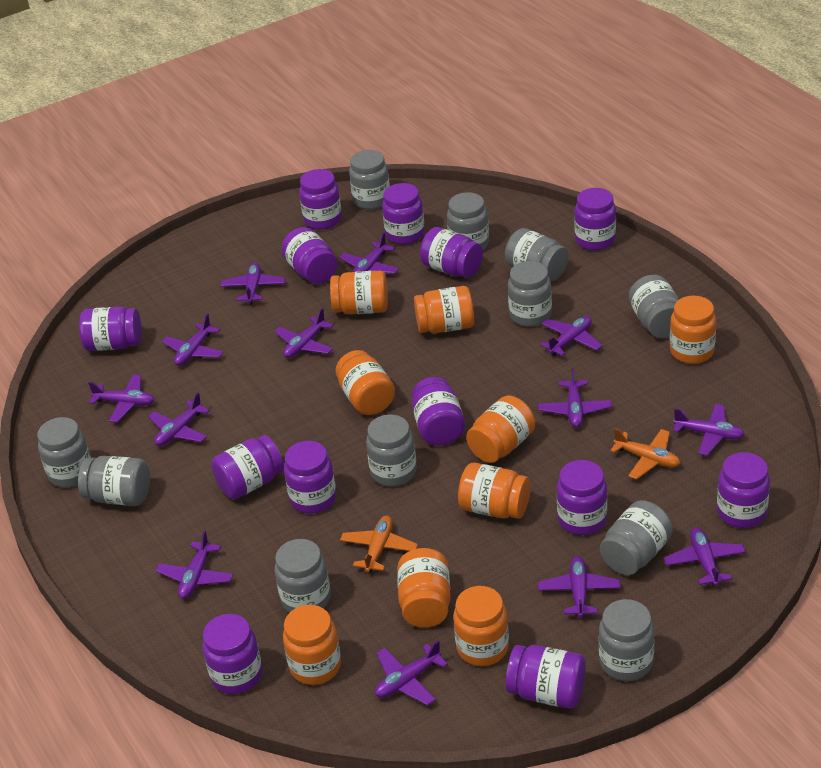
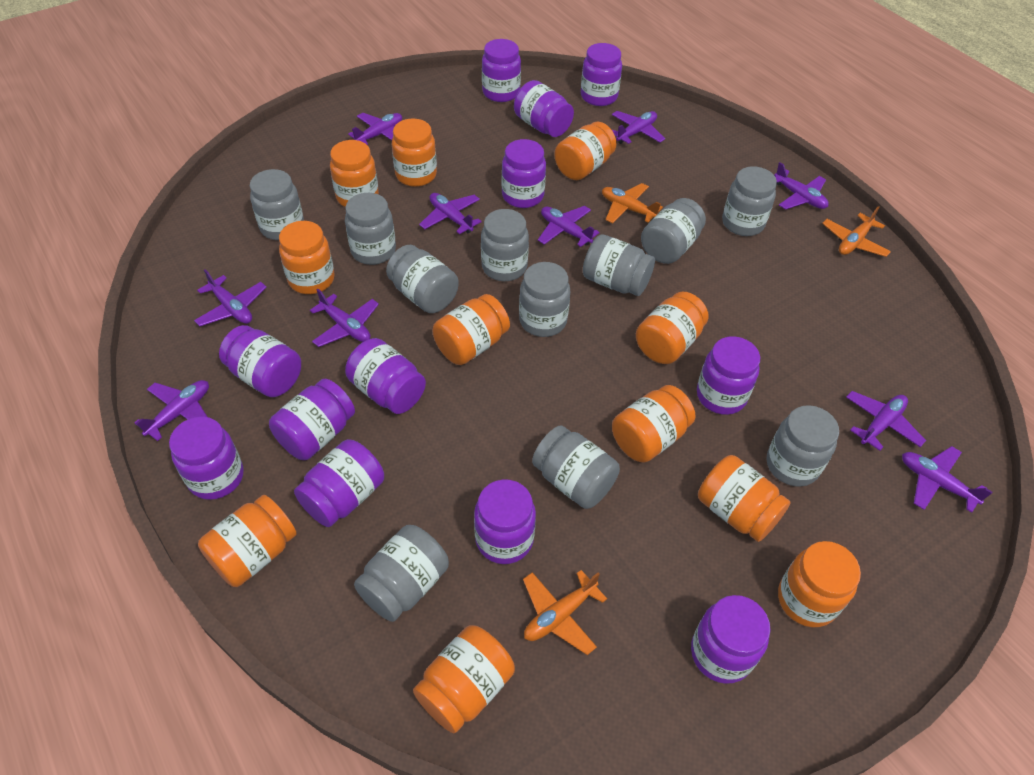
orange jar: [283,605,341,685] [330,271,388,314] [336,350,395,415] [397,548,451,627] [414,286,474,333] [453,586,509,666] [458,463,531,519] [466,395,535,463] [670,296,716,364] = 9 -> [198,495,297,587] [279,221,335,294] [330,140,379,207] [392,119,437,187] [413,625,515,733] [433,294,510,365] [554,122,616,180] [612,385,695,463] [636,292,709,364] [698,455,790,542] [778,541,861,627] = 11
orange plane: [340,516,418,573] [610,428,680,479] = 2 -> [523,570,607,655] [602,183,663,223] [822,206,891,257] = 3
purple jar: [79,307,142,351] [202,614,262,694] [211,435,284,499] [281,227,338,284] [284,441,336,513] [299,169,342,230] [382,183,425,245] [412,377,465,445] [420,227,483,278] [506,645,586,709] [557,460,607,535] [574,188,616,251] [717,452,770,528] = 13 -> [169,417,244,500] [219,325,301,397] [269,378,355,460] [294,439,384,527] [345,338,426,414] [474,480,536,564] [482,39,521,102] [502,139,546,208] [514,80,574,137] [581,43,622,106] [691,595,771,684] [697,336,760,415] = 12
purple plane: [88,374,154,422] [148,392,210,446] [156,530,233,599] [162,314,223,366] [220,262,285,305] [275,308,334,358] [340,232,399,274] [375,640,448,706] [538,368,612,428] [538,556,621,618] [540,316,602,356] [664,527,746,587] [673,404,745,456] = 13 -> [134,380,209,441] [194,269,266,326] [310,289,379,347] [348,113,402,145] [419,193,482,234] [538,206,599,247] [612,111,665,144] [774,162,828,210] [846,391,926,451] [902,446,992,513] = 10

